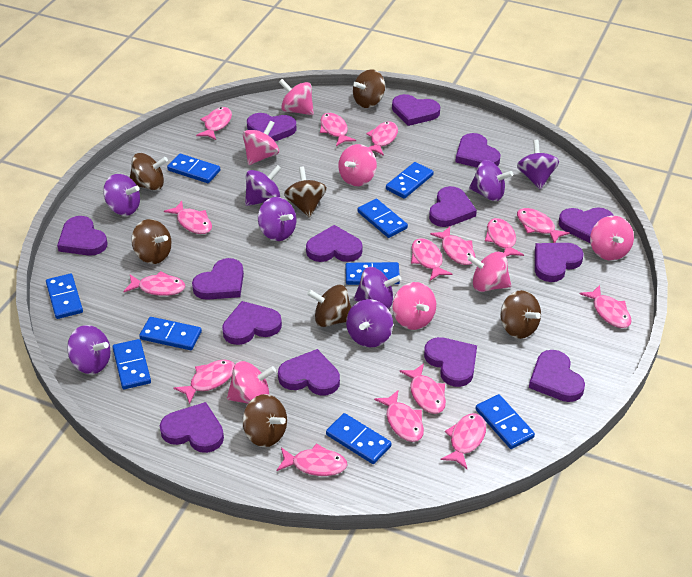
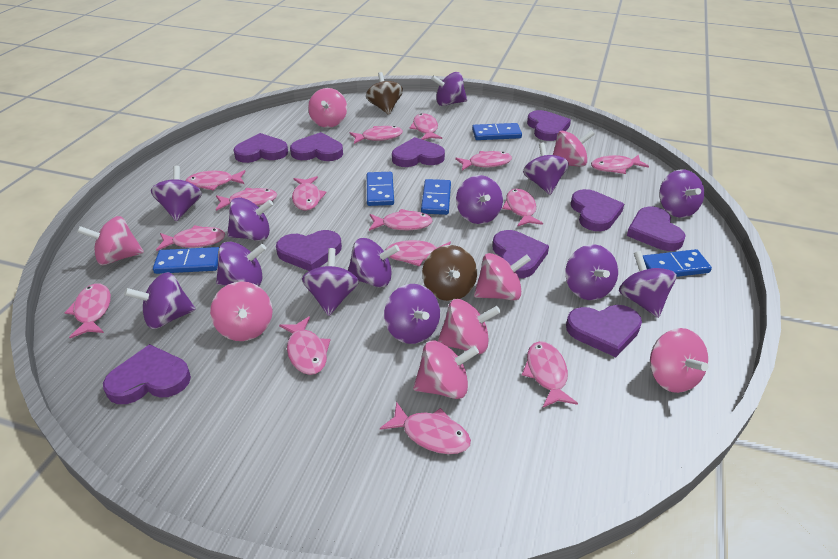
blue domino: [46,273,83,319] [113,339,151,389] [139,317,202,350] [167,154,220,183] [326,413,392,464] [345,262,400,285] [357,199,408,238] [386,162,434,199] [476,394,535,449] = 9 -> [153,247,219,274] [367,172,394,206] [421,179,451,215] [472,123,522,140] [643,249,712,277] = 5
brown spinning top: [130,153,168,190] [131,219,172,264] [242,394,287,447] [284,167,327,218] [307,285,351,327] [353,69,385,108] [500,290,541,339] = 7 -> [366,72,403,115] [422,245,477,301] = 2
pink spinning top: [227,361,276,404] [243,121,279,165] [279,79,314,115] [338,144,377,186] [392,282,436,330] [467,252,512,292] [590,216,634,261] = 7 -> [77,216,144,265] [210,281,273,341] [308,88,347,128] [413,341,479,399] [438,299,501,354] [474,253,531,300] [553,130,595,167] [650,328,709,393] = 8
purple heart: [57,216,108,256] [160,402,224,453] [192,258,244,300] [222,301,282,345] [247,113,296,141] [278,349,340,395] [306,225,363,262] [392,94,440,126] [424,337,477,387] [429,186,477,227] [455,133,501,168] [529,350,585,402] [535,243,584,282] [559,207,614,244] = 14 -> [103,344,191,404] [233,133,288,163] [276,230,342,271] [290,132,343,161] [392,137,445,167] [493,230,549,278] [527,110,571,141] [566,305,642,357] [571,189,624,231] [627,206,686,251] = 10
purple spinning top: [67,325,111,374] [103,174,140,216] [245,165,282,206] [258,197,296,241] [346,299,393,348] [354,267,402,309] [469,160,513,201] [517,140,559,190] = 8 -> [124,272,196,329] [151,166,202,221] [216,242,266,286] [227,197,273,241] [302,248,359,316] [348,238,400,287] [384,284,440,344] [431,72,467,106] [456,175,503,224] [523,142,569,195] [565,244,618,300] [619,251,677,318] [659,169,704,218] = 13

